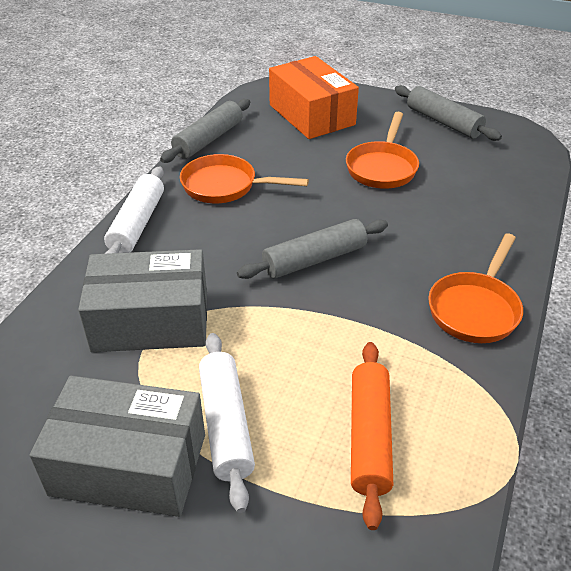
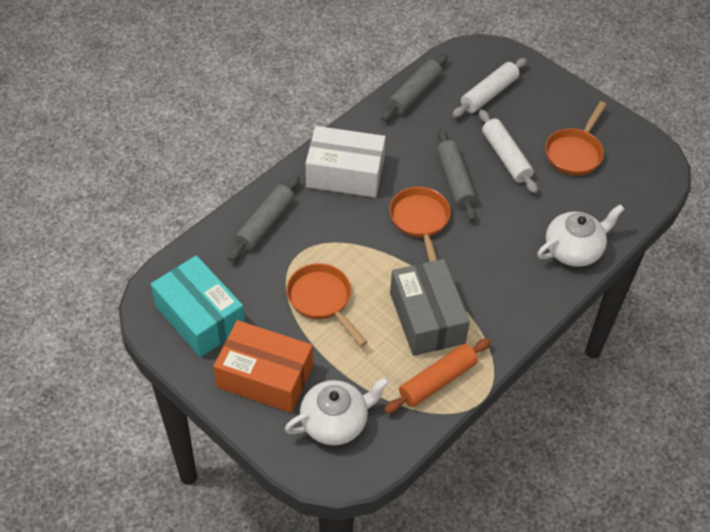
grey box: [29,376,205,517] [78,249,207,352] = 2 -> [390,259,470,356] = 1
turquoise box: none = 0 -> [151,255,245,357] = 1
white box: none = 0 -> [306,126,386,198] = 1
white teapot: none = 0 -> [285,377,389,445] [537,204,624,267] = 2

